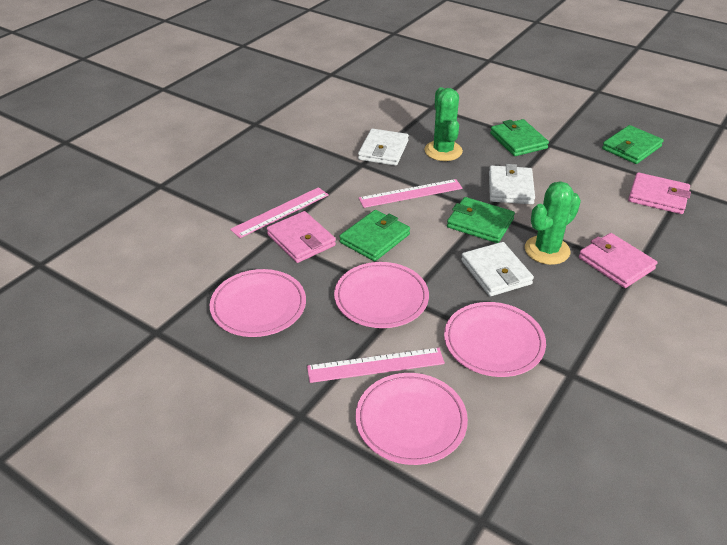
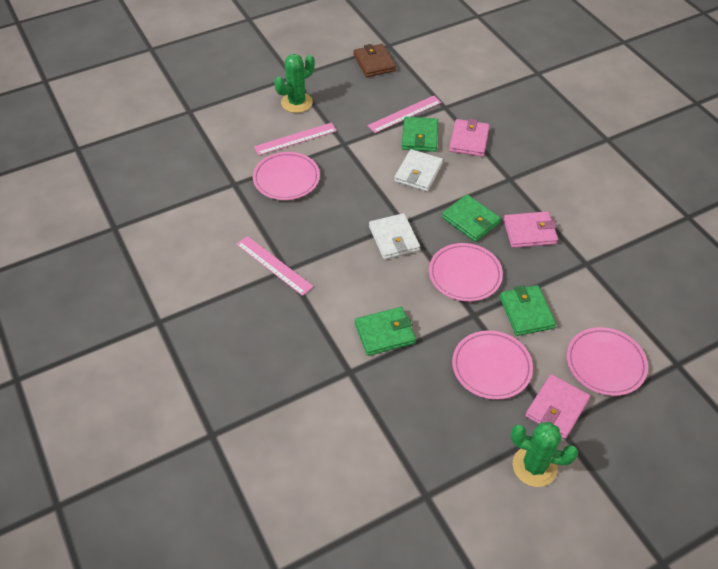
brown wallet: none = 0 -> [353,44,396,77] = 1
white wallet: [358,128,409,166] [461,242,534,296] [489,164,535,204] = 3 -> [369,213,420,260] [394,149,443,192] = 2

